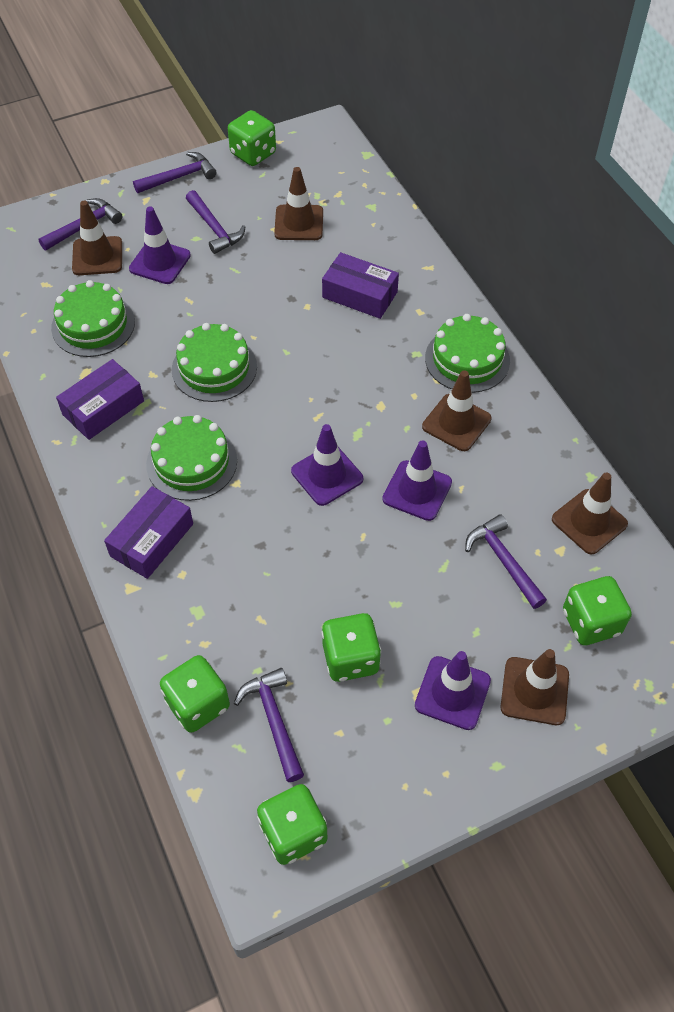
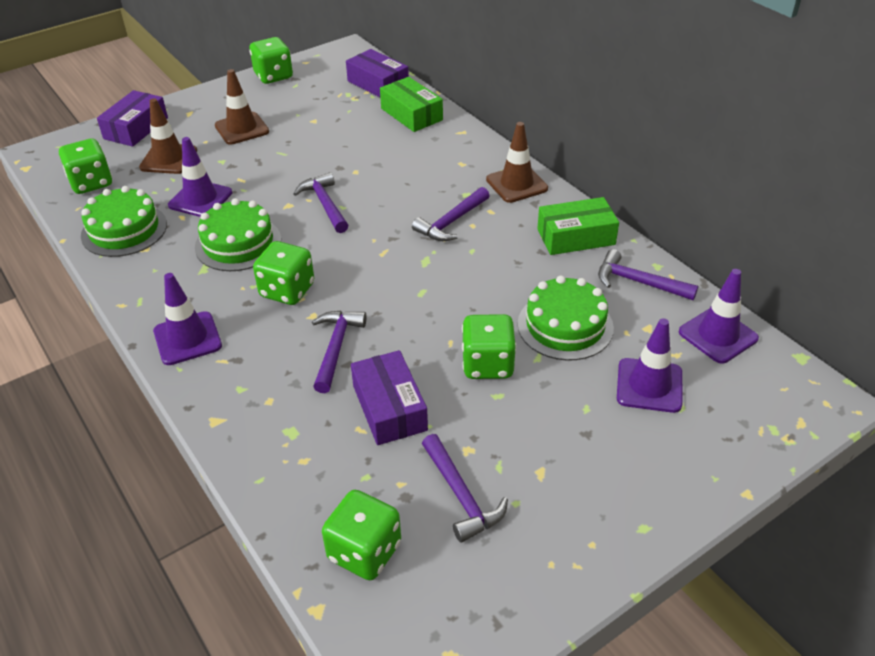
brown traffic cone: [72,201,122,275] [274,167,323,240] [422,370,492,451] [500,649,569,725] [552,473,628,554] = 5 -> [139,98,197,174] [215,69,269,145] [486,122,548,203] = 3
green box: none = 0 -> [380,77,443,132] [537,197,619,255] = 2
green cake: [51,280,135,357] [146,415,237,501] [172,323,257,402] [425,314,510,393] = 4 -> [81,186,167,257] [195,198,281,271] [518,276,614,361] = 3

